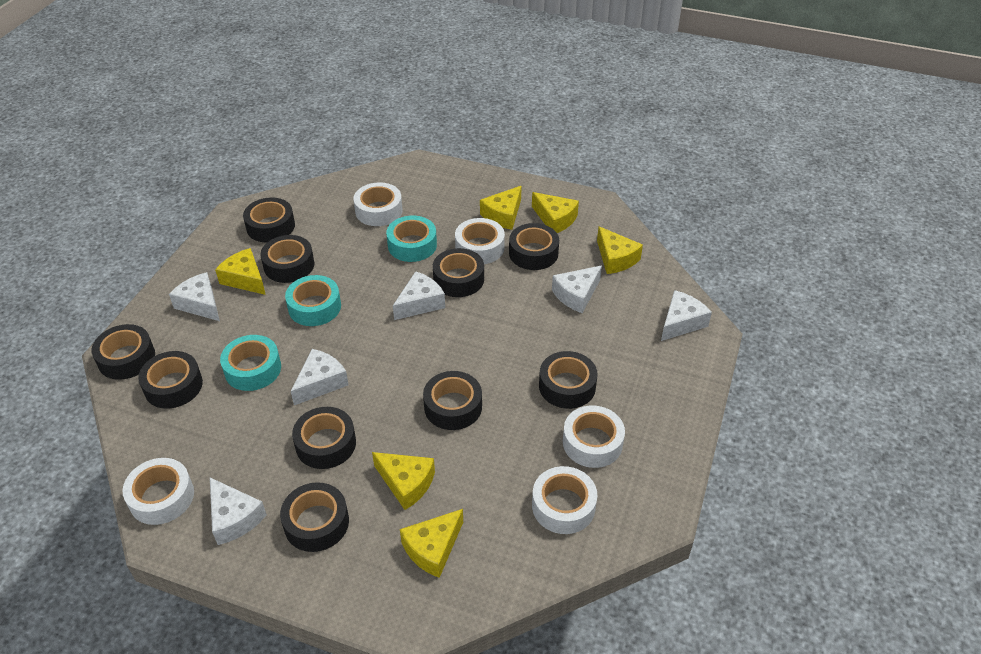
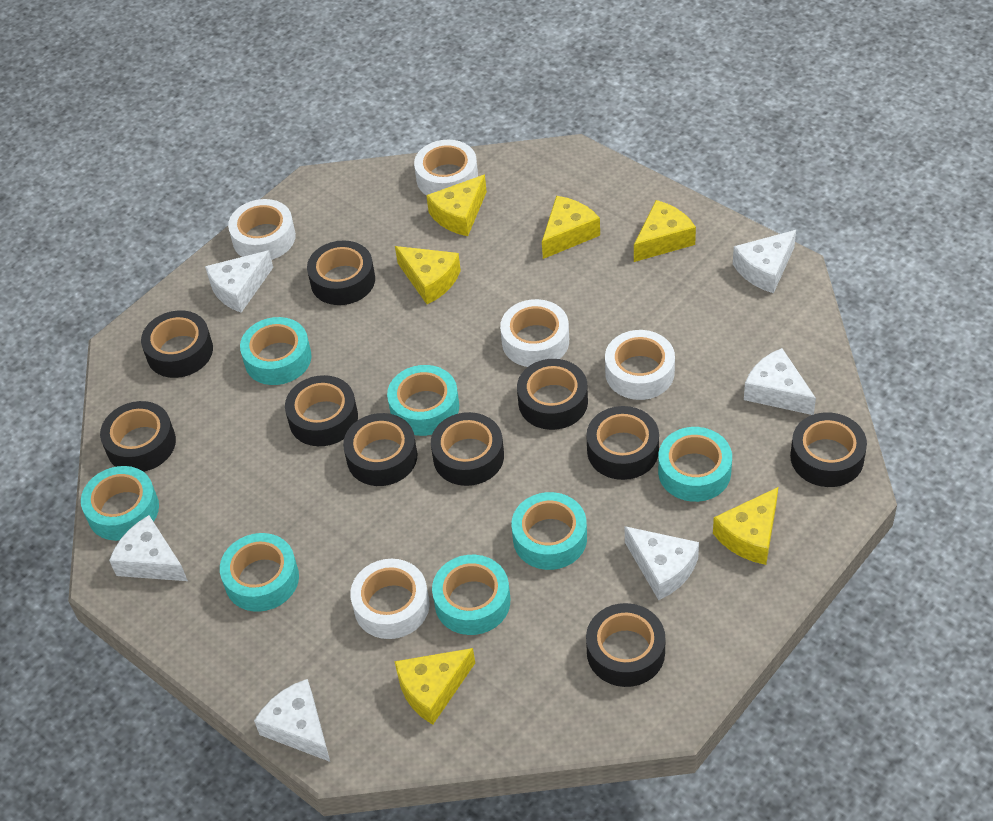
turquoise tape: [220,335,281,391] [285,275,341,326] [386,216,437,262] = 3 -> [81,466,159,541] [220,533,299,612] [240,317,312,385] [387,365,459,436] [432,555,510,635] [511,492,587,570] [658,427,732,502] = 7

